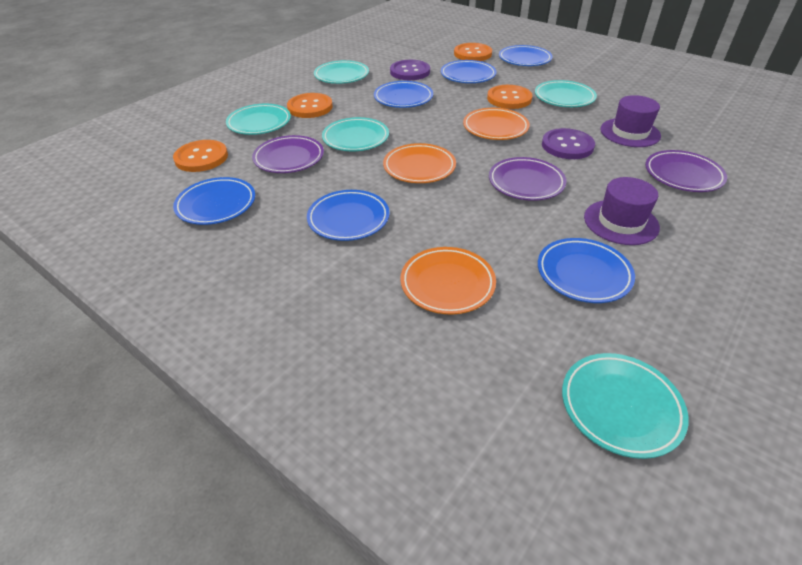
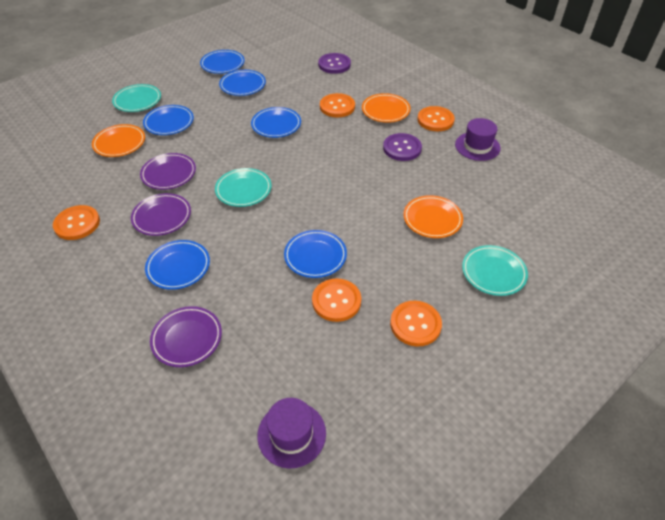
orange button: [173,140,228,172] [287,93,333,118] [454,43,492,61] [487,85,532,109] = 4 -> [53,205,100,240] [312,279,361,322] [320,93,355,117] [390,301,442,346] [418,106,455,131] = 5
turquoise plate: [226,104,291,135] [314,60,369,84] [322,117,389,151] [535,80,597,107] [562,353,688,459] = 5 -> [112,84,161,112] [215,168,271,207] [462,245,528,296] = 3

